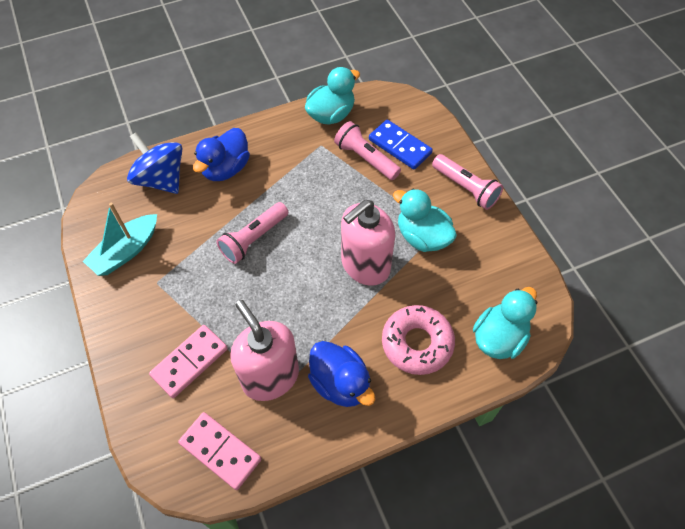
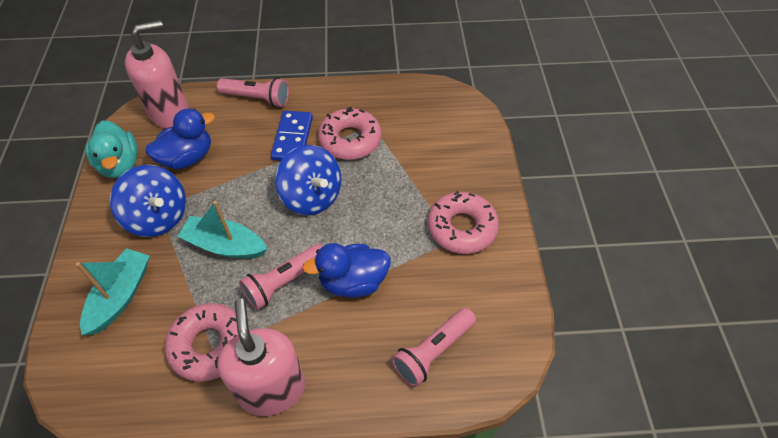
blue spinning top: [127,132,183,194] = 1 -> [110,165,186,237] [275,145,342,215] = 2
pink domino: [149,325,228,398] [178,412,261,490] = 2 -> none = 0
pink donut: [382,305,455,375] = 1 -> [165,303,238,382] [318,106,381,160] [428,191,499,254] = 3
turquoise boat: [83,203,157,276] = 1 -> [76,248,149,335] [177,201,267,258] = 2
turquoise duck: [305,67,360,125] [393,189,457,252] [473,287,537,359] = 3 -> [85,121,138,178] = 1

